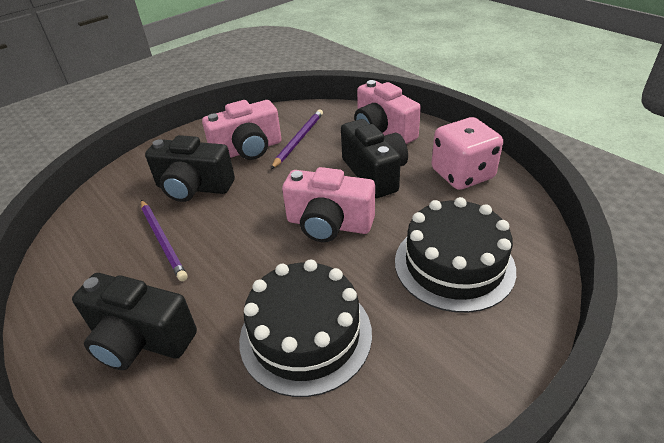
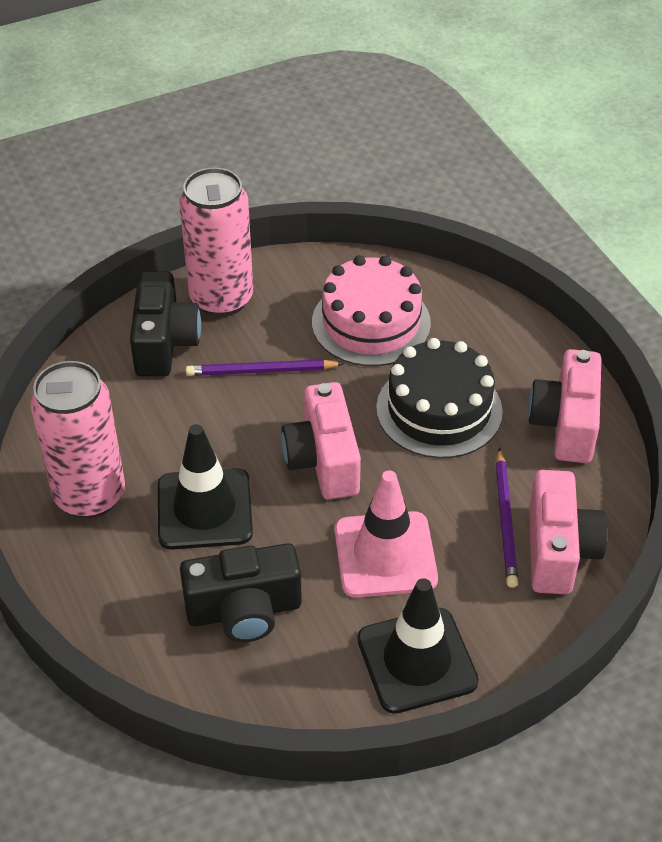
black cake: [239,260,372,397] [395,197,516,313] = 2 -> [376,338,503,458] = 1
black camera: [72,273,197,370] [145,135,235,202] [341,119,408,198] = 3 -> [130,272,201,376] [180,543,302,642] = 2
black traffic cone: none = 0 -> [158,424,253,549] [357,578,479,714] = 2
pink cake: none = 0 -> [312,255,431,366] = 1
pink can: none = 0 -> [30,361,125,518] [179,168,253,317] = 2
pink dice: [431,117,503,190] = 1 -> none = 0
pink traffic cone: none = 0 -> [335,470,438,598] = 1

